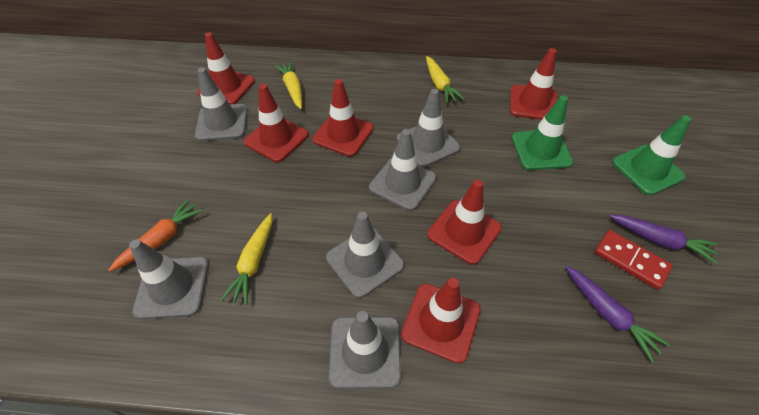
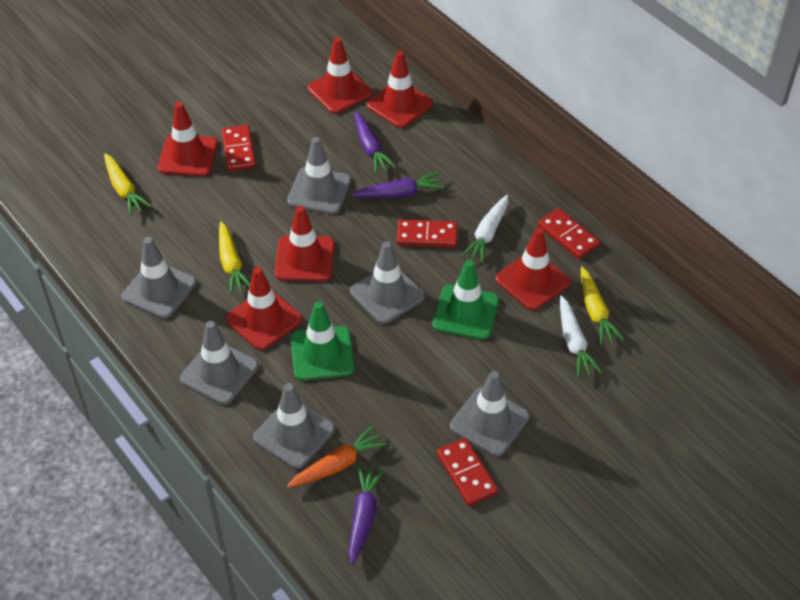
purple carrot: [565,266,670,362] [609,215,718,264] = 2 -> [348,464,385,565] [351,172,444,198] [354,111,396,174] = 3
red domino: [595,230,673,290] = 1 -> [221,125,256,171] [397,219,458,247] [437,438,498,506] [538,208,600,259] = 4
white carrot: none = 0 -> [461,195,508,263] [560,296,602,378] = 2

